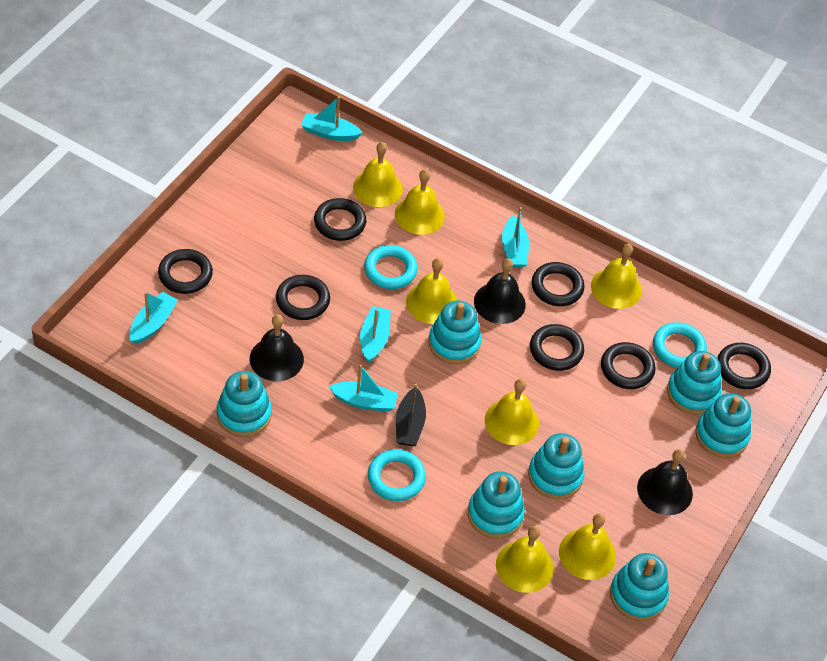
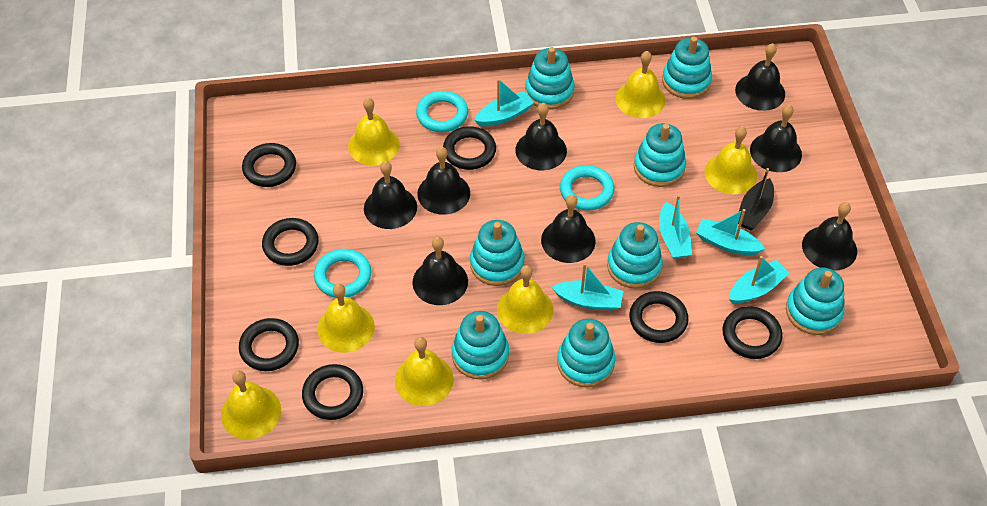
black bell: [250,314,304,381] [474,258,526,324] [637,449,693,515] = 3 -> [364,161,417,229] [412,237,468,305] [417,146,470,215] [515,103,567,170] [541,195,596,263] [735,43,785,111] [750,105,802,172] [802,202,857,271] = 8
turquoise stacking toy: [217,371,272,437] [428,301,482,364] [468,472,525,539] [528,433,585,499] [610,553,669,621] [667,351,721,415] [695,393,751,458] = 7 -> [452,311,509,380] [470,220,525,286] [525,47,575,109] [557,319,615,387] [607,222,663,289] [634,123,686,187] [662,37,712,99] [786,268,844,335] = 8

